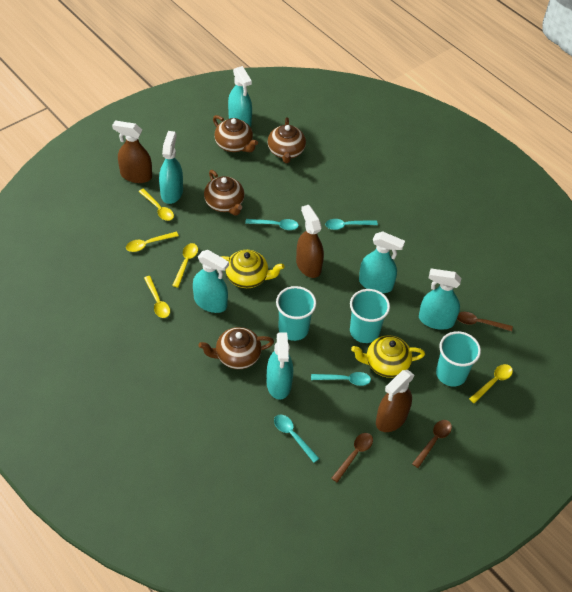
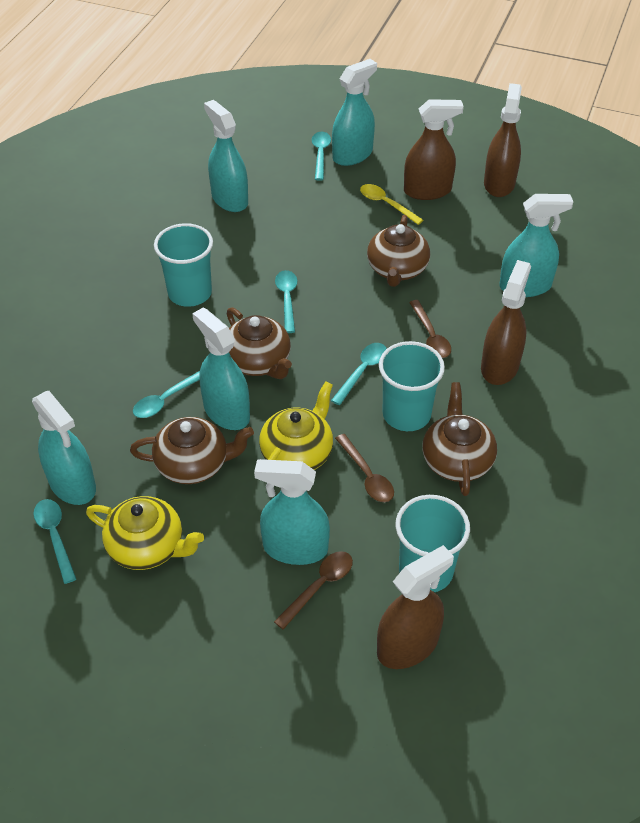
brown spray bottle: [112,120,152,183] [296,205,324,278] [376,370,414,432] = 3 -> [377,545,454,669] [404,99,464,200] [481,260,531,385] [484,83,522,197] = 4
turquoise spoon: [245,219,299,230] [274,415,320,463] [311,372,371,386] [325,219,378,230] = 4 -> [34,499,76,584] [133,371,200,418] [275,270,298,333] [312,132,331,181] [331,343,387,405] = 5
yellow spoon: [126,232,179,252] [139,189,174,221] [144,276,170,318] [172,243,198,287] [469,364,513,404] = 5 -> [360,184,423,225] = 1

